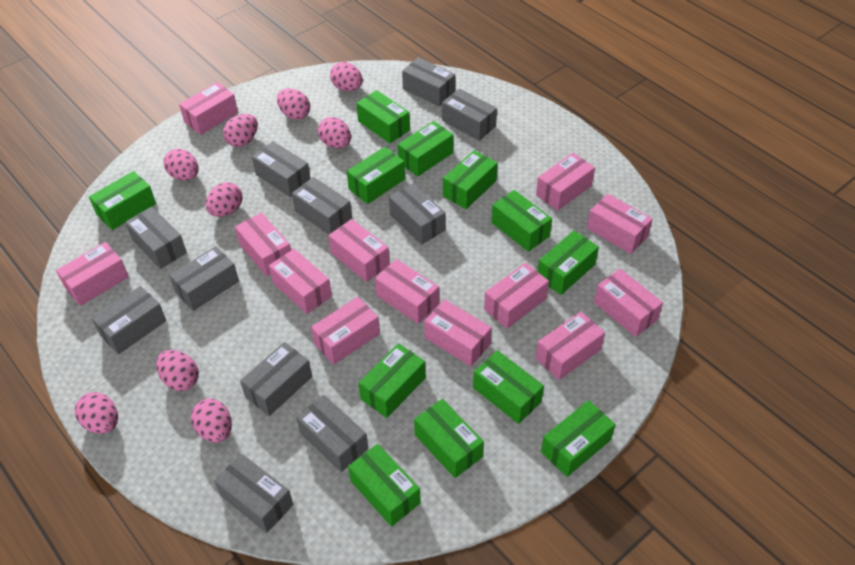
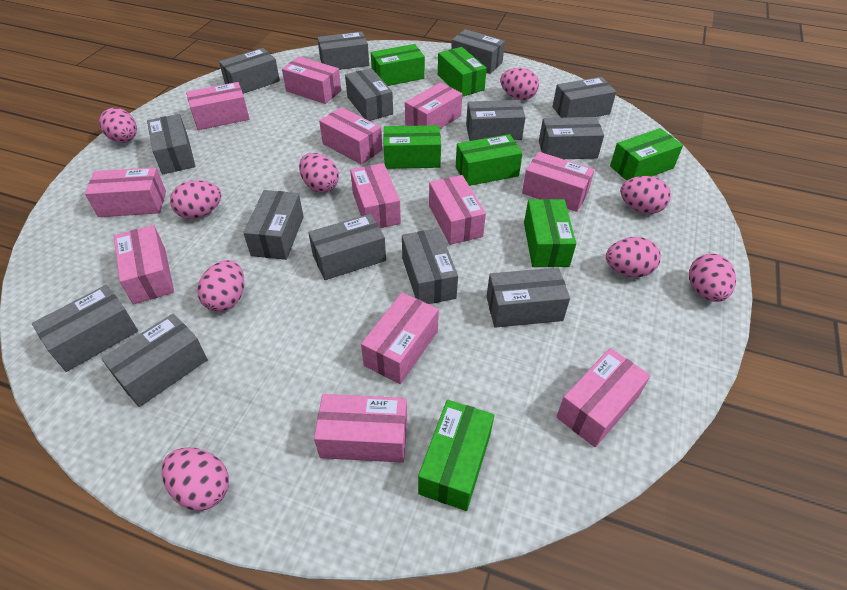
green box: [89,171,156,230] [347,147,405,204] [348,444,421,527] [356,90,410,144] [358,343,426,418] [398,121,454,177] [414,399,484,478] [443,150,498,209] [473,350,544,424] [491,190,552,252] [537,230,599,295] [541,400,616,477] = 12 -> [371,44,425,86] [383,125,441,169] [418,400,494,511] [438,47,487,97] [456,134,523,186] [524,199,576,267] [610,128,683,181] = 7
grey box: [92,286,166,354] [125,207,187,269] [169,246,239,311] [214,454,293,533] [240,342,312,416] [252,141,311,197] [292,177,352,234] [296,395,368,472] [389,183,445,245] [402,57,455,107] [442,89,497,141] = 11 -> [32,285,138,372] [101,314,208,407] [147,114,196,174] [219,48,280,94] [243,190,304,260] [308,214,386,280] [317,31,369,70] [345,68,393,121] [402,228,458,304] [451,29,505,74] [466,100,526,141] [486,267,570,328] [539,117,604,159] [552,77,616,118] = 14
pink box: [56,242,129,306] [179,82,238,135] [235,213,291,276] [269,249,332,314] [311,297,380,365] [328,219,390,282] [375,259,439,324] [424,299,492,366] [484,263,549,329] [536,153,595,211] [536,311,605,380] [587,194,653,254] [594,269,663,337] = 13 -> [85,167,166,217] [114,225,174,304] [186,82,249,130] [282,57,341,104] [314,394,407,463] [319,107,382,164] [350,163,401,228] [361,293,439,384] [405,82,462,129] [429,175,486,245] [522,152,595,212] [556,348,651,447] = 12

